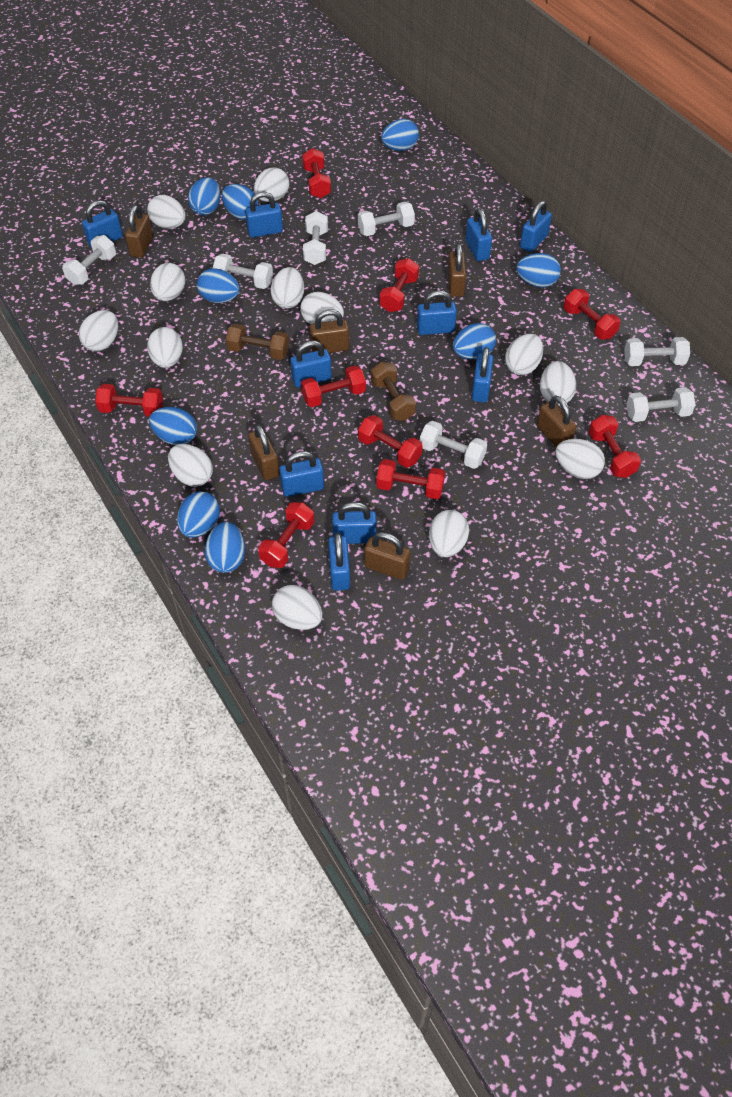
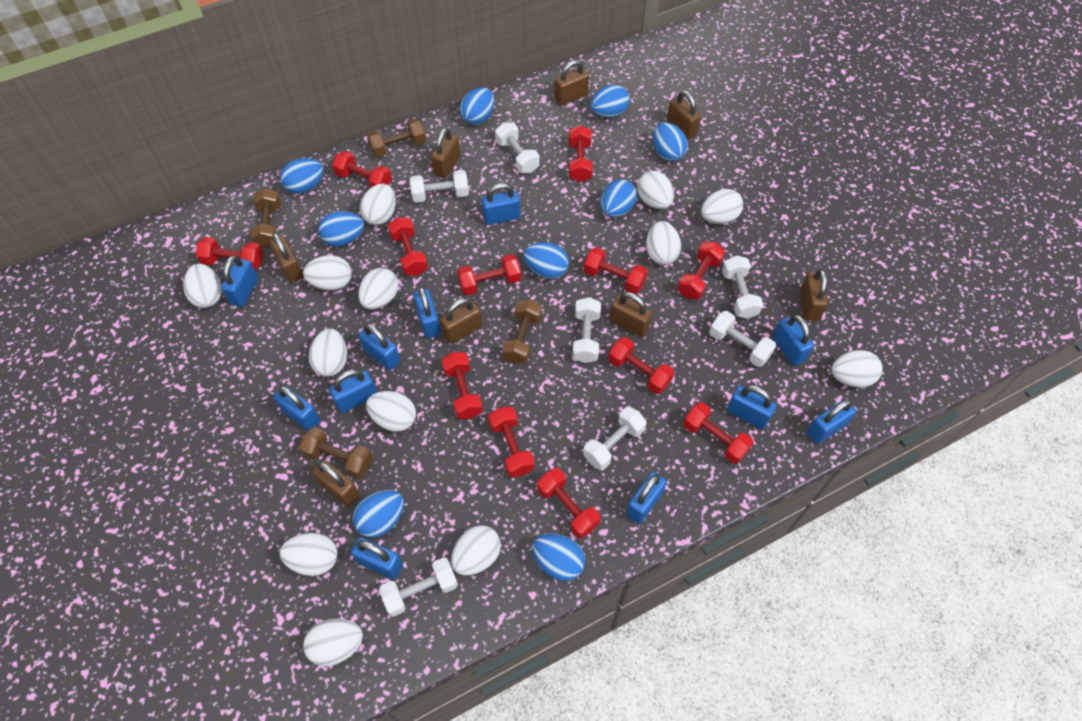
blue padlock: [82,200,123,248] [245,192,283,238] [279,451,324,497] [290,340,332,388] [328,533,350,591] [332,502,377,544] [417,291,457,335] [465,208,492,261] [472,347,493,402] [520,201,552,252] = 10 -> [221,255,258,307] [273,385,320,431] [329,369,377,413] [351,537,403,579] [358,323,400,371] [413,287,441,338] [481,183,521,225] [626,472,667,524] [727,385,777,429] [773,315,814,366] [807,399,856,444] = 11
brown dumbbell: [226,324,289,360] [371,362,416,421] = 2 -> [250,188,281,248] [299,427,373,478] [367,119,426,157] [502,299,542,364] = 4
brown padlock: [125,205,153,258] [248,424,280,480] [310,309,349,353] [364,532,410,580] [448,243,466,297] [537,396,576,447] = 6 -> [269,232,303,283] [312,460,360,507] [431,128,460,178] [440,298,482,344] [554,60,589,106] [610,292,652,337] [667,90,701,140] [800,269,828,321] = 8
red dumbbell: [95,384,163,417] [258,502,315,568] [301,365,366,407] [302,148,331,198] [358,415,423,468] [376,459,445,499] [379,258,419,312] [564,289,620,339] [589,415,641,478] = 9 -> [196,237,263,270] [332,151,392,187] [388,217,428,276] [441,352,483,419] [457,254,521,295] [488,407,535,477] [537,468,601,538] [569,125,593,182] [584,247,648,294] [609,337,674,394] [678,242,725,300] [683,402,753,464] = 12

